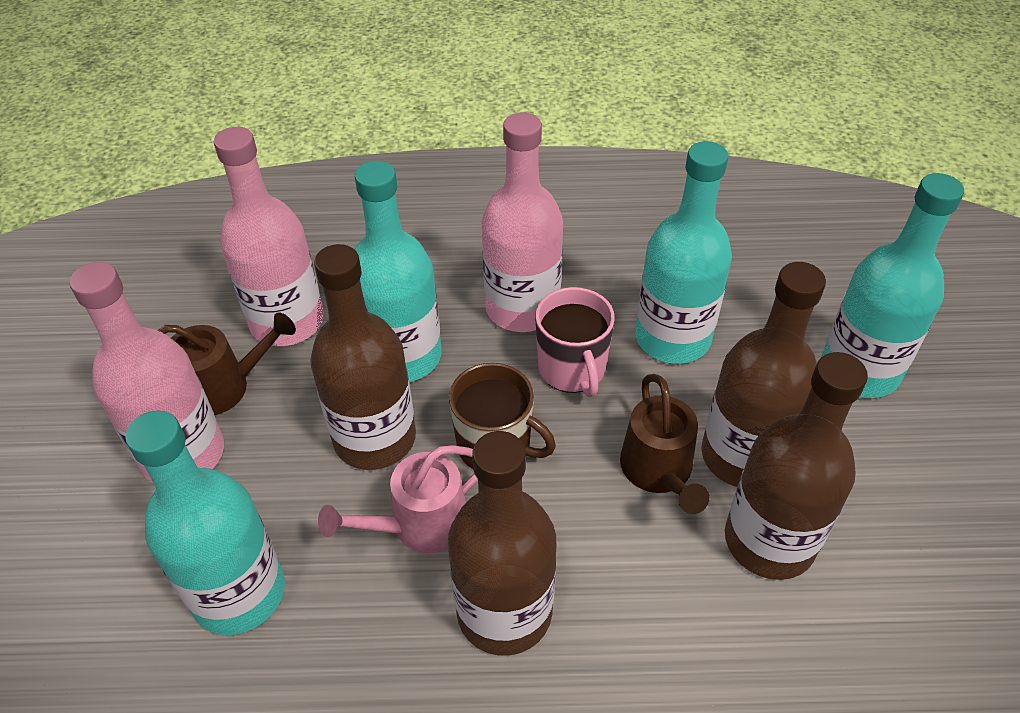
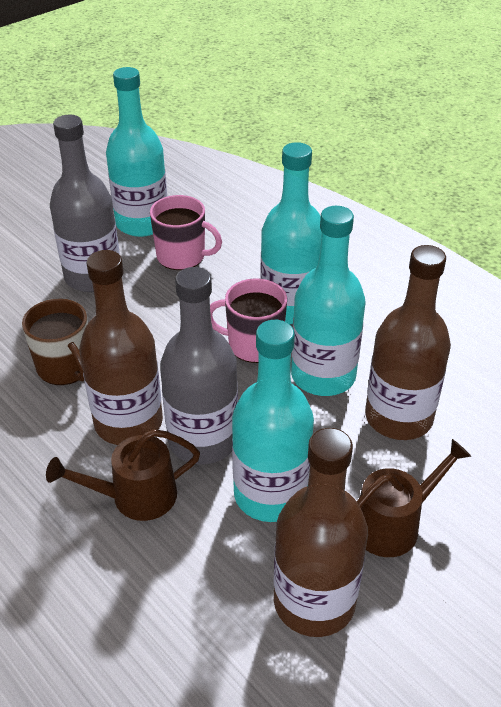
brown bottle: [310,244,416,470] [448,431,556,656] [701,262,826,487] [725,352,868,580] = 4 -> [79,250,163,445] [274,428,368,637] [365,245,451,440] = 3
grey bottle: none = 0 -> [50,115,120,292] [160,267,238,465] = 2
pink bottle: [70,262,224,483] [214,127,324,346] [482,112,563,332] = 3 -> none = 0
pink mug: [535,287,615,397] = 1 -> [150,195,222,270] [210,278,287,363] = 2
pink watering can: [318,445,478,553] = 1 -> none = 0

